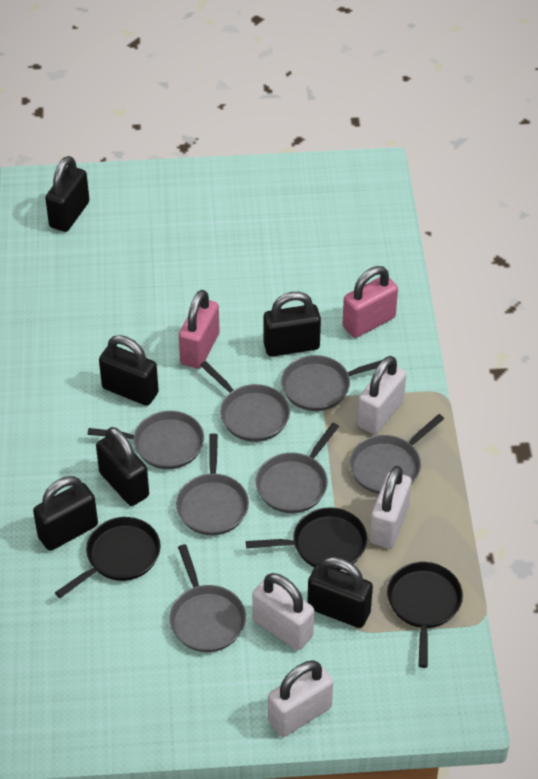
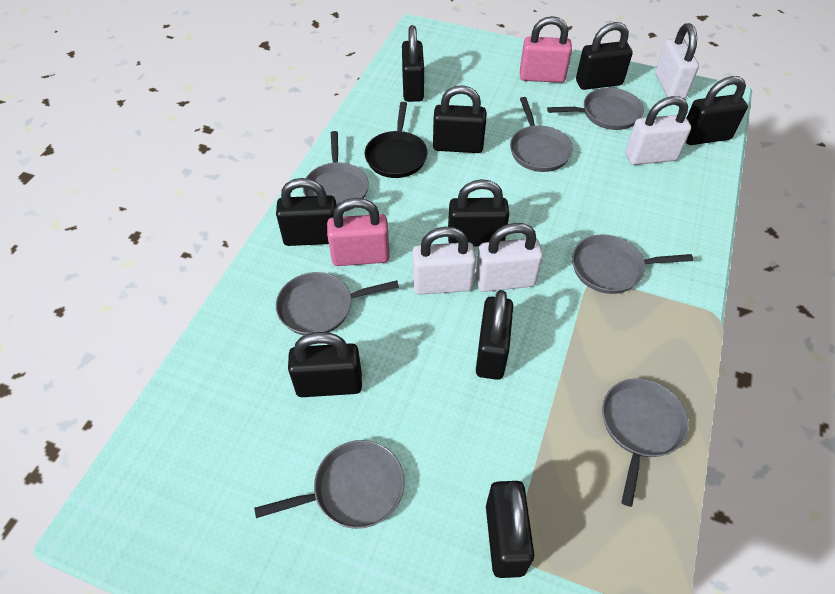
black padlock: [33,476,98,551] [45,156,89,232] [96,427,149,506] [99,335,159,406] [263,292,321,357] [307,557,373,628] = 6 -> [276,178,337,246] [288,332,362,397] [402,25,424,102] [433,85,487,153] [448,179,509,246] [476,290,513,380] [486,481,534,578] [576,22,633,90] [686,76,748,145] = 9
black pan: [55,517,160,598] [246,507,367,570] [387,562,463,668] = 3 -> [365,102,428,178] = 1

